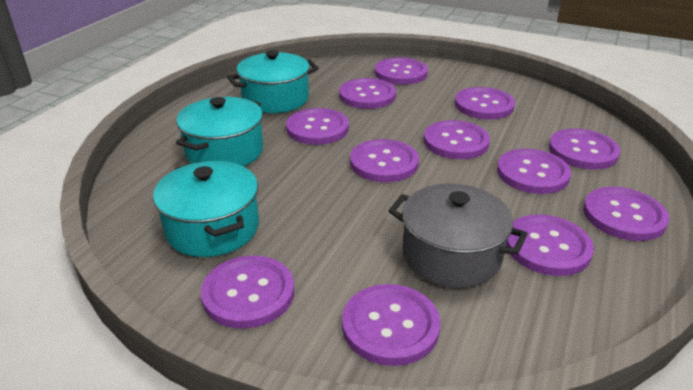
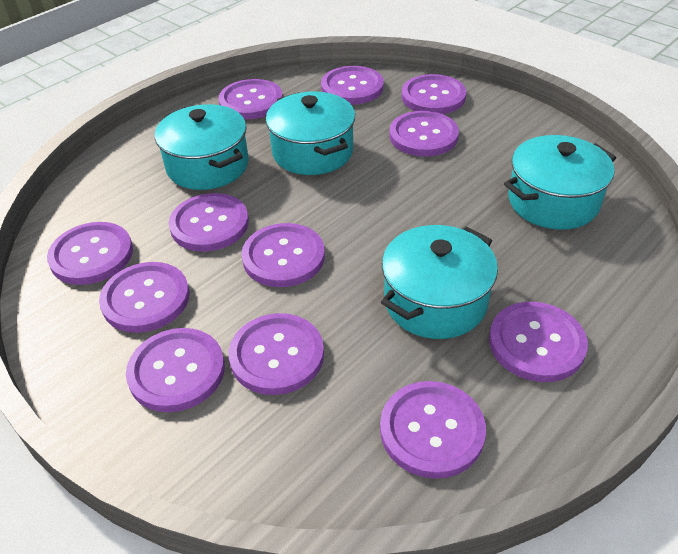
grey pot: [389,184,528,288] = 1 -> none = 0
turquoise pot: [153,161,259,257] [176,97,263,166] [227,50,319,113] = 3 -> [155,104,249,190] [266,92,355,175] [381,225,498,339] [504,135,616,230] = 4

